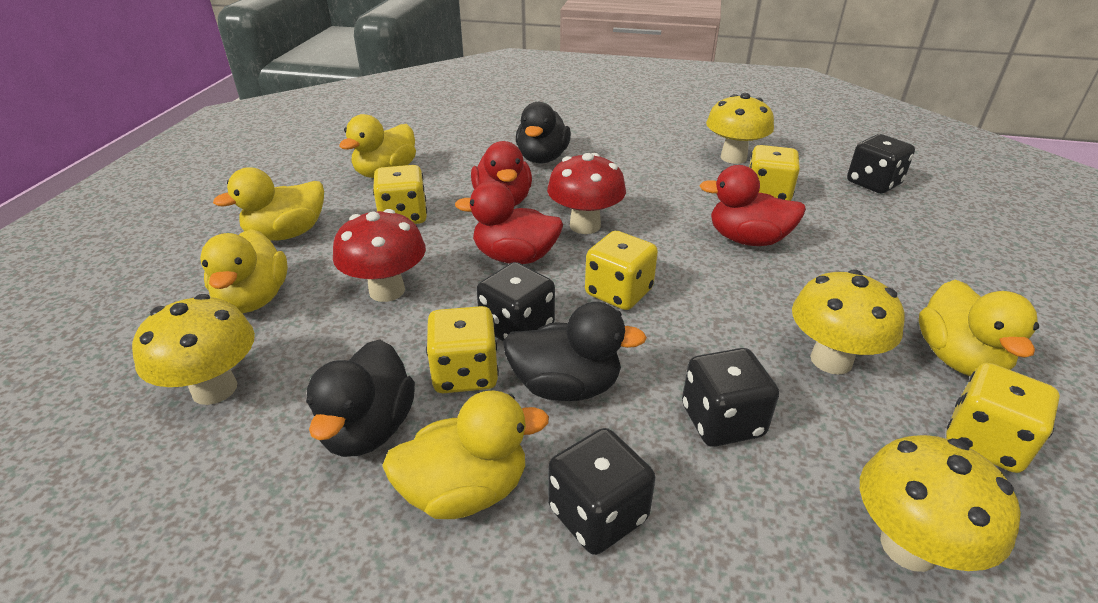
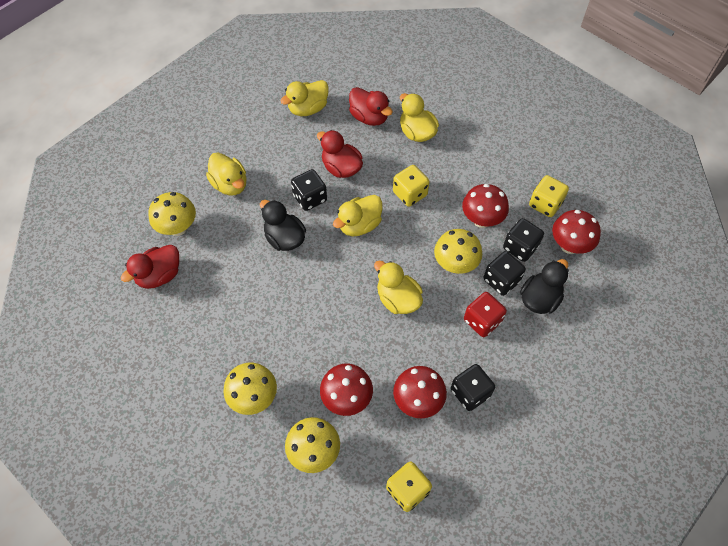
black duck: [306,339,415,457] [503,302,647,401] [516,102,571,163] = 3 -> [260,200,306,251] [520,259,569,314] = 2
red dice: none = 0 -> [464,292,507,337] = 1
red mushroom: [333,209,426,302] [547,153,626,234] = 2 -> [320,364,373,416] [393,366,447,419] [462,184,509,228] [552,210,601,254] = 4
yellow dice: [373,165,427,224] [426,306,499,393] [585,231,658,310] [749,145,800,201] [946,363,1060,473] = 5 -> [386,462,432,512] [393,165,430,207] [529,175,569,217] = 3

